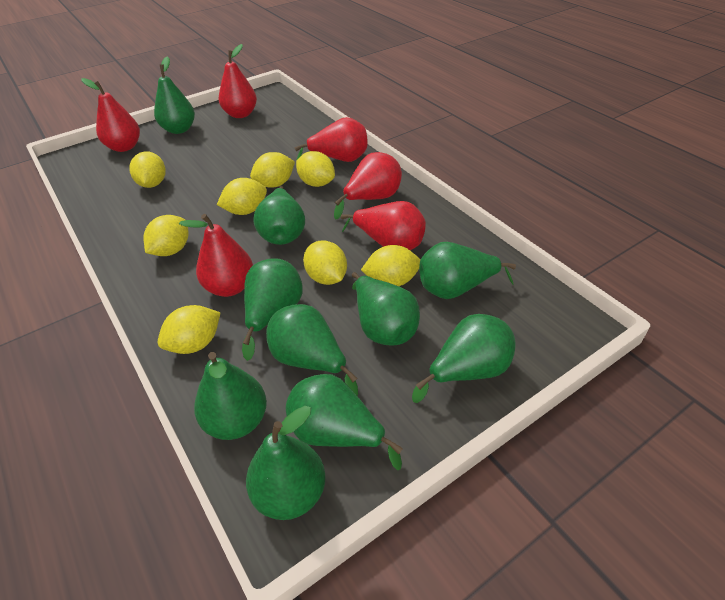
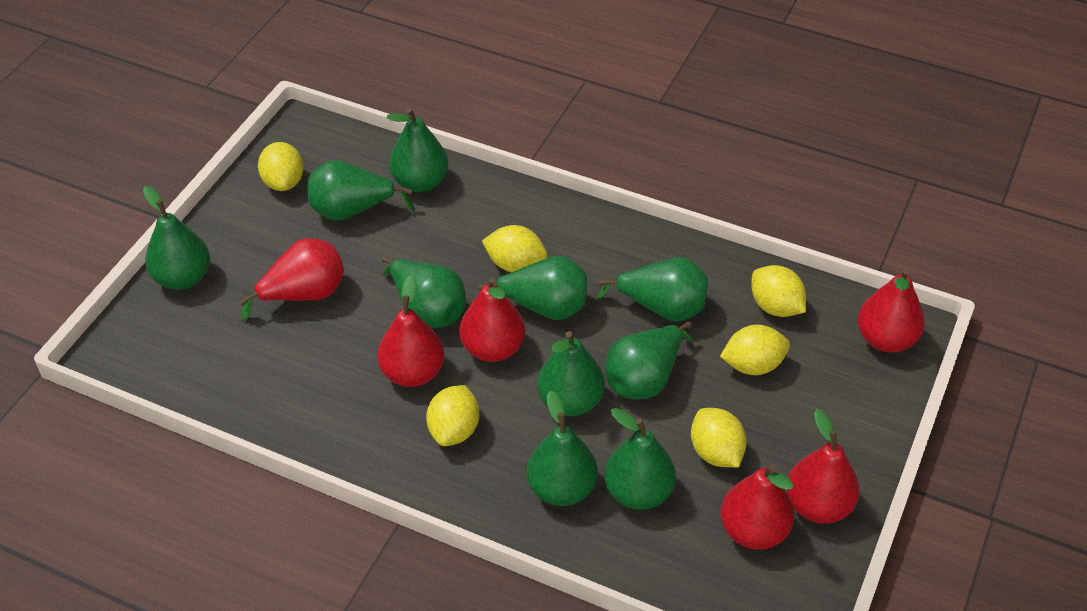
yellow lemon: [129,151,166,188] [143,215,189,256] [158,305,221,354] [217,178,267,215] [250,152,295,188] [296,151,335,187] [303,240,347,285] [361,245,420,286] = 8 -> [258,142,304,191] [426,385,479,446] [482,225,547,272] [691,408,747,468] [720,325,790,375] [751,265,806,317] = 6

